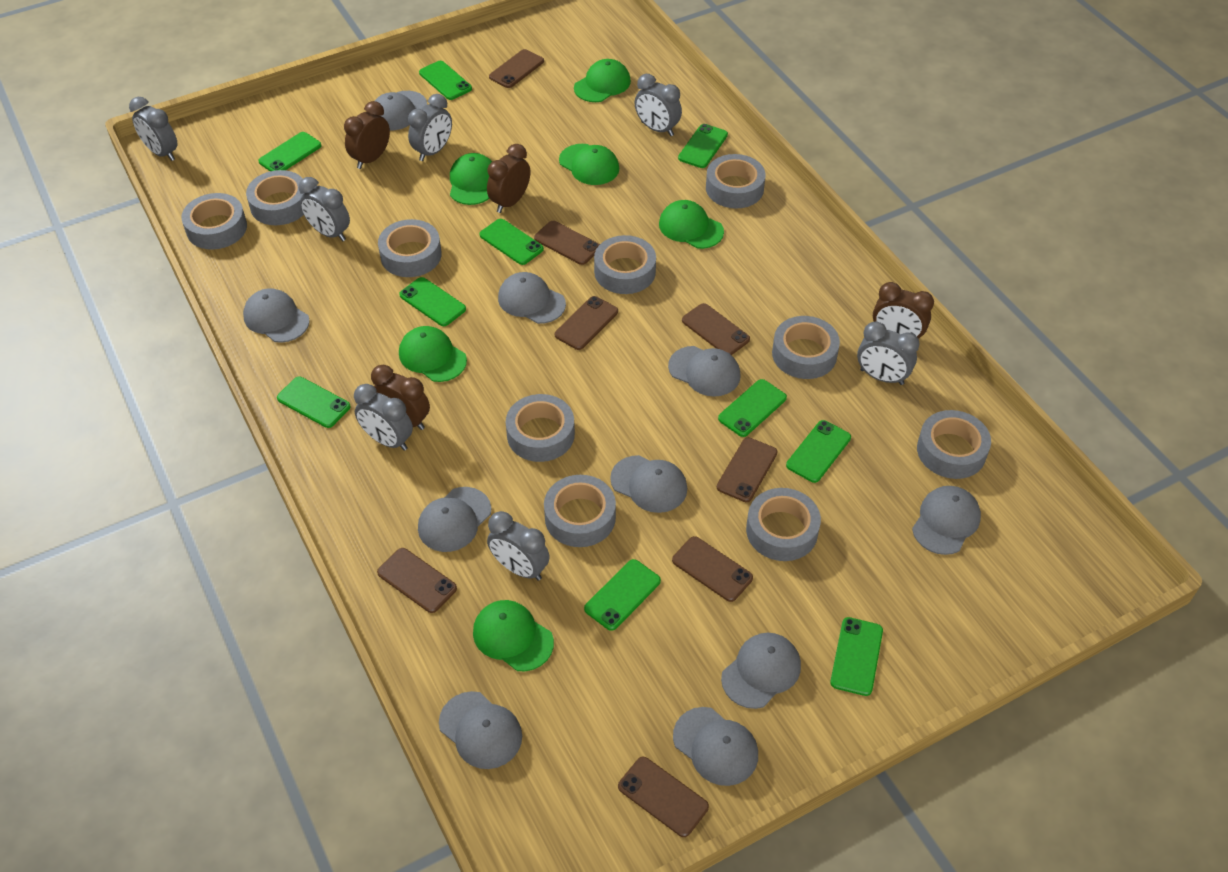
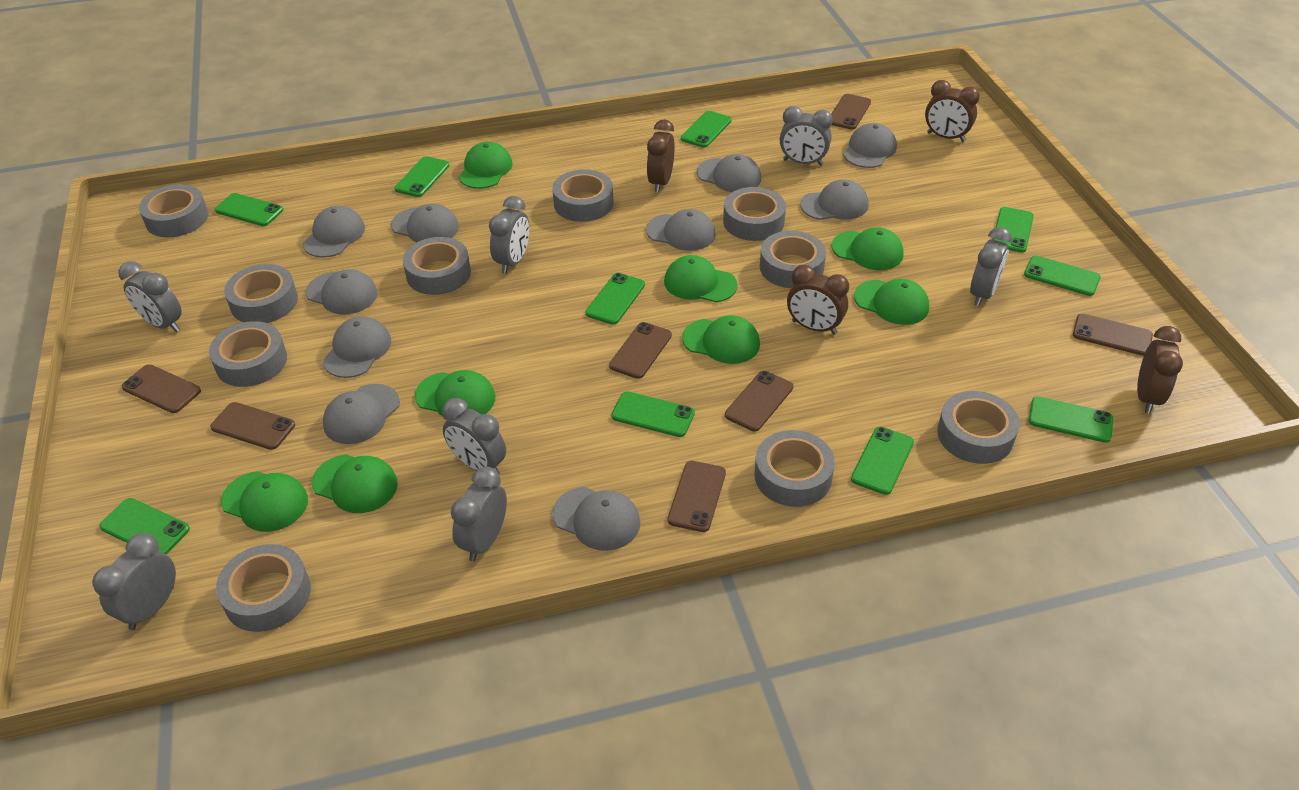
brown phone: [377,548,457,613] [489,49,544,88] [534,221,600,265] [555,296,618,350] [618,757,709,837] [672,536,753,602] [682,303,750,355] [717,437,777,502] = 8 -> [122,364,201,413] [210,402,295,450] [609,322,672,379] [668,461,726,532] [725,371,793,431] [831,94,871,129] [1073,314,1153,356] = 7
green cap: [399,326,467,382] [450,153,492,205] [473,600,554,671] [559,144,619,185] [574,59,631,102] [659,200,724,249] = 6 -> [221,471,308,532] [312,454,398,513] [415,370,495,417] [459,142,513,189] [664,255,738,302] [682,315,760,364] [831,227,904,270] [854,279,929,325] = 8

